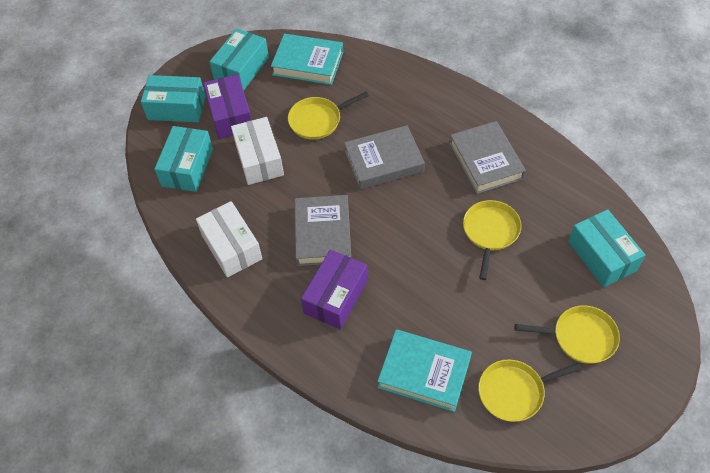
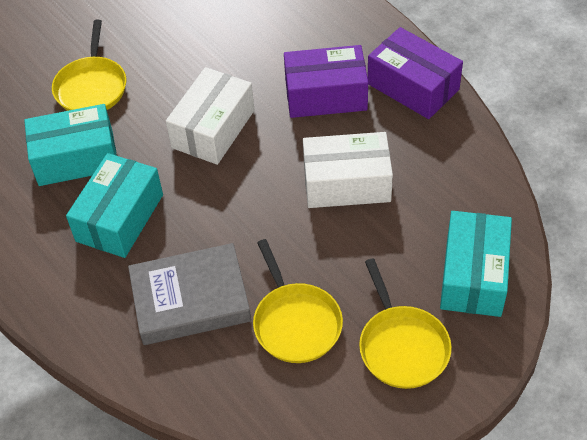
grey book: [294,195,351,266] [344,125,425,189] [449,121,526,194] = 3 -> [128,243,251,345] = 1
turquoise book: [271,33,343,85] [377,329,472,412] = 2 -> none = 0
turquoise box: [141,75,205,122] [154,126,213,192] [209,28,269,91] [568,209,645,287] = 4 -> [24,104,117,186] [66,153,163,258] [440,211,512,317] = 3
yellow pan: [288,92,369,140] [463,200,522,280] [478,359,582,422] [515,305,620,364] = 4 -> [52,20,126,111] [253,239,343,363] [359,258,452,389] = 3

